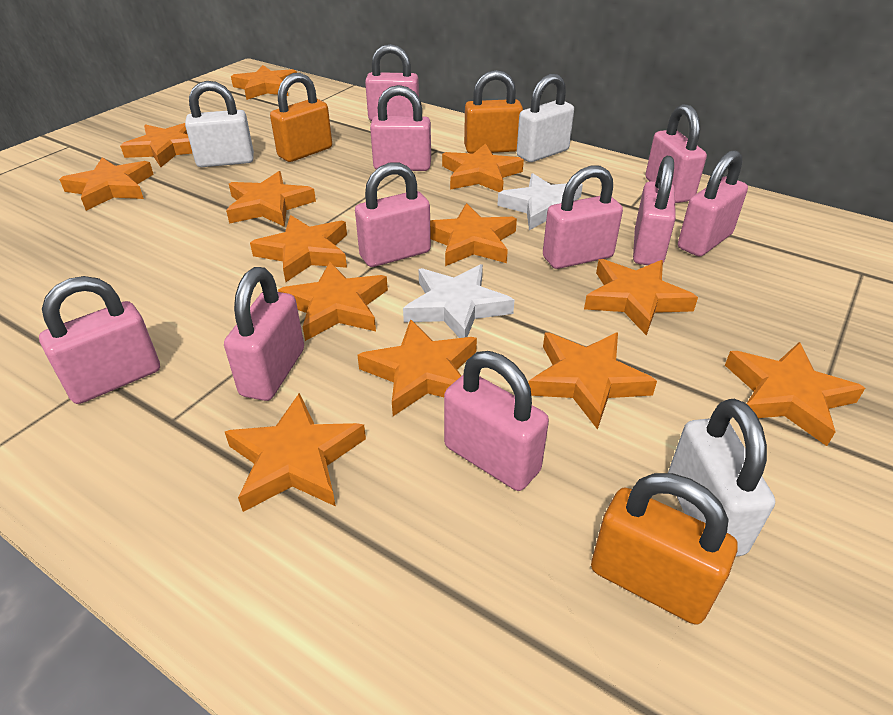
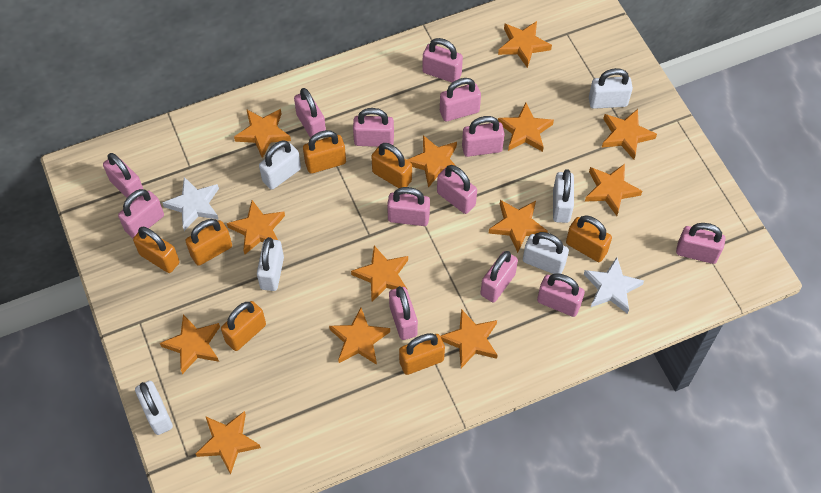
orange padlock: [270,73,332,162] [464,70,523,153] [591,473,737,625] = 3 -> [133,227,179,273] [186,219,232,266] [221,301,266,351] [303,130,346,174] [371,143,412,188] [399,333,445,375] [566,215,612,262] = 7
pink padlock: [39,276,160,404] [224,267,304,401] [355,162,431,267] [365,44,419,121] [370,85,431,171] [444,351,549,491] [543,165,623,269] [633,156,676,265] [646,104,707,203] [678,150,748,257] = 10 -> [103,153,143,200] [118,189,164,238] [294,88,326,138] [353,108,394,147] [387,187,430,226] [389,286,418,340] [422,38,463,83] [437,165,477,214] [440,78,481,122] [462,116,505,157] [481,251,518,302] [537,273,585,317] [676,223,725,264] = 13
white padlock: [185,81,254,167] [517,74,574,162] [668,399,775,557] = 3 -> [135,381,173,435] [257,237,284,291] [259,140,301,190] [523,232,569,274] [553,169,574,223] [589,68,633,109] = 6

